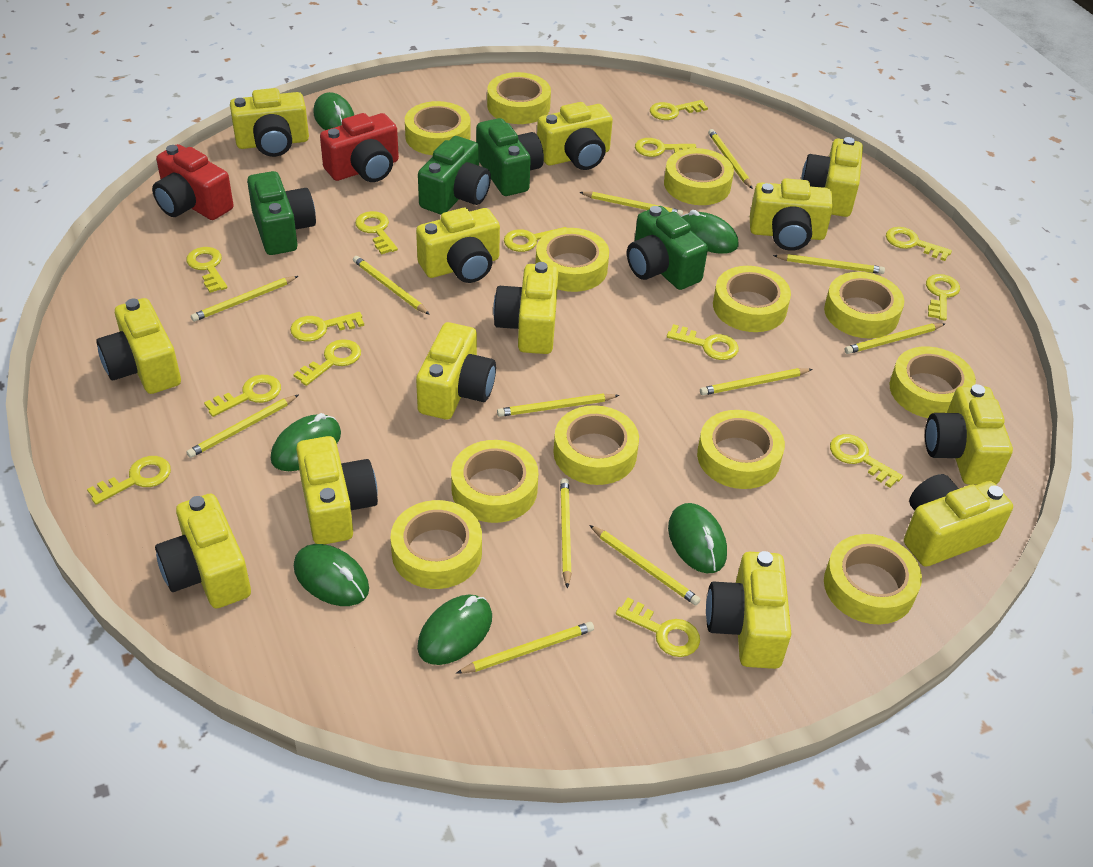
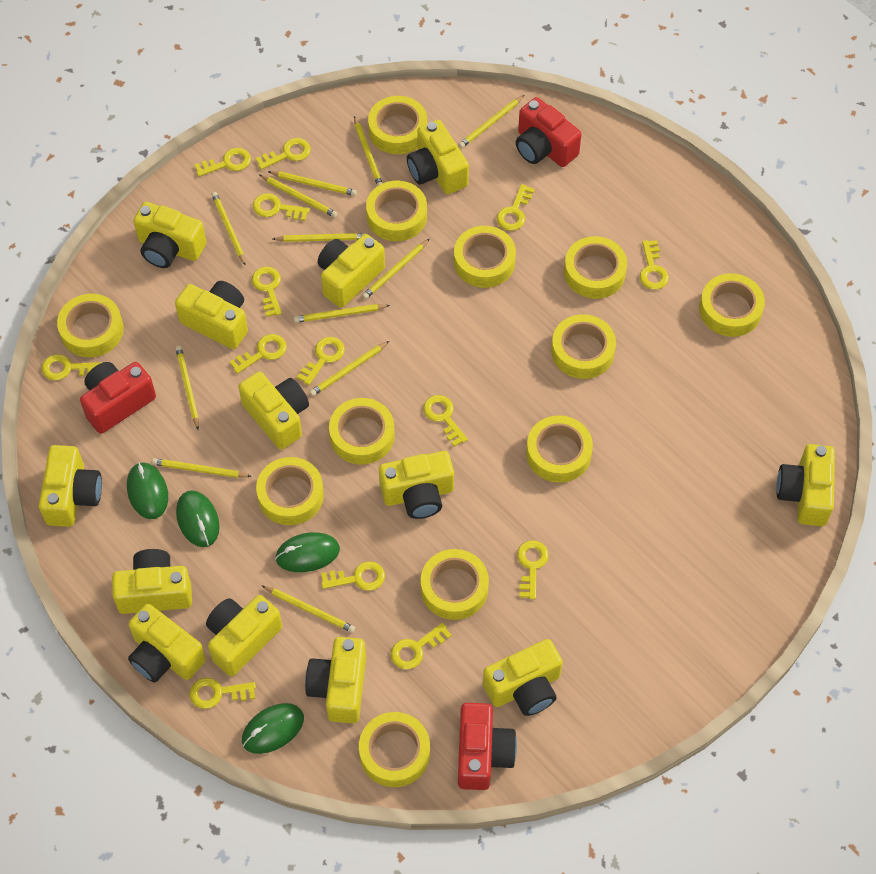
green camera: [247,171,316,255] [418,136,491,214] [476,118,544,196] [627,206,708,290] = 4 -> none = 0
green mouse: [271,413,341,471] [294,544,369,606] [313,92,354,130] [417,595,492,665] [668,503,727,573] [681,210,739,254] = 6 -> [127,462,168,519] [176,490,220,547] [242,703,304,754] [275,532,340,572] = 4
red camera: [152,144,233,220] [320,113,399,182] = 2 -> [80,362,156,434] [458,703,517,790] [516,97,581,167] = 3

